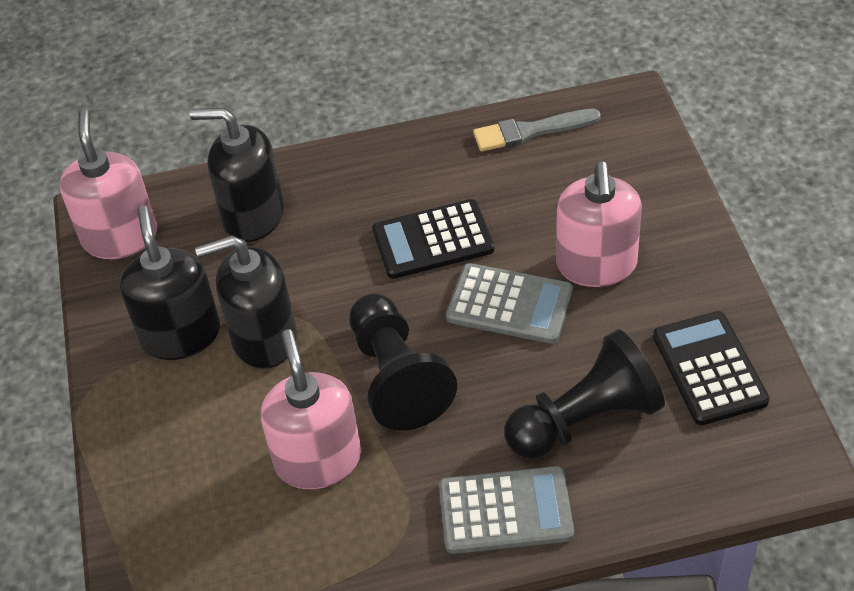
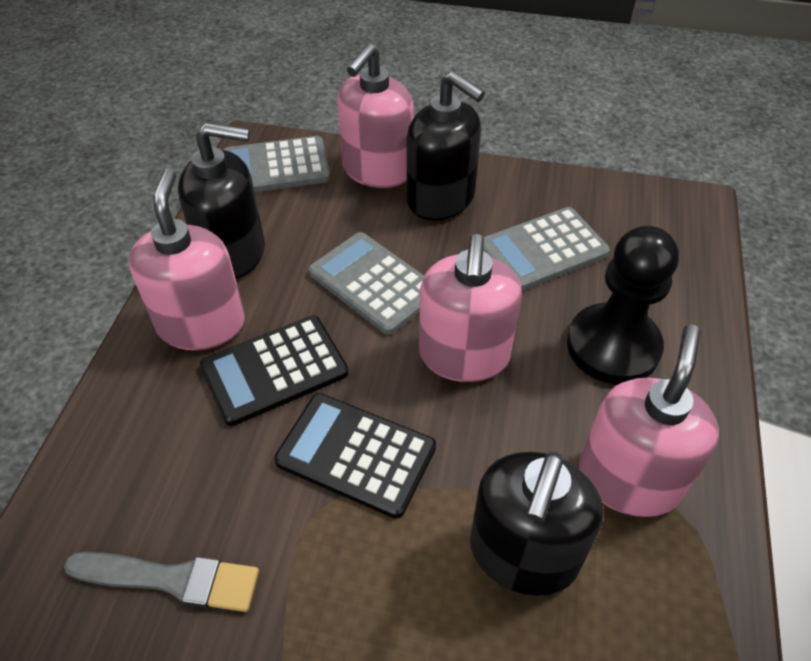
black pawn: [349,294,457,431] [504,329,665,459] = 2 -> [567,226,679,385] = 1
grey calculator: [439,466,574,554] [446,263,573,344] = 2 -> [223,136,331,192] [309,232,424,335] [483,207,610,291] = 3
pink soap dispenser: [60,109,157,259] [260,330,361,489] [556,162,642,287] = 3 -> [129,168,245,350] [337,43,414,188] [419,234,522,382] [579,325,719,517] = 4

